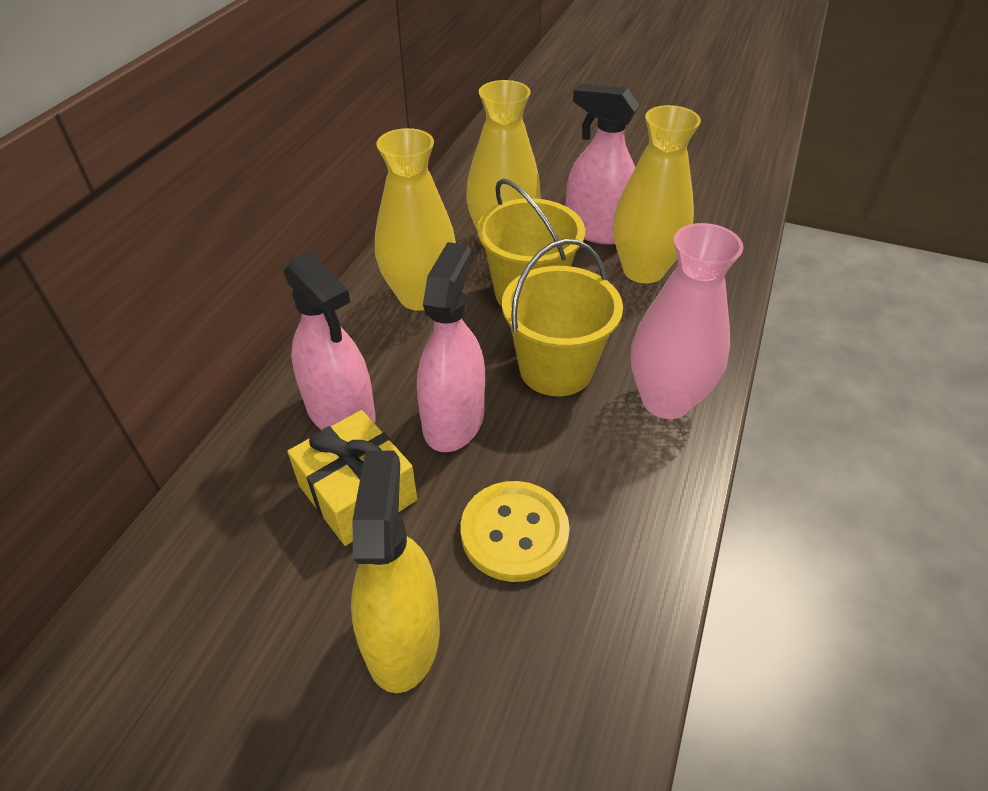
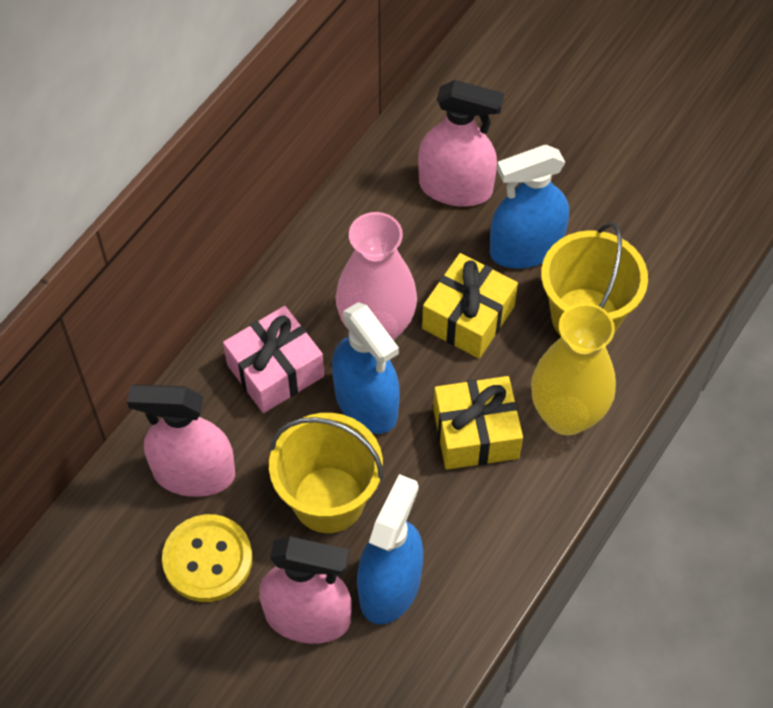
blue spray bottle: none = 0 -> [332,302,400,434] [357,474,423,624] [490,145,569,269] = 3
pink gift: none = 0 -> [223,306,324,413] = 1
yellow gift: [287,410,417,546] = 1 -> [422,253,518,359] [433,376,523,470] = 2
yellow spray bottle: [351,450,440,693] = 1 -> none = 0
yellow vase: [375,128,456,311] [466,80,541,229] [613,105,701,283] = 3 -> [531,303,616,435] = 1

